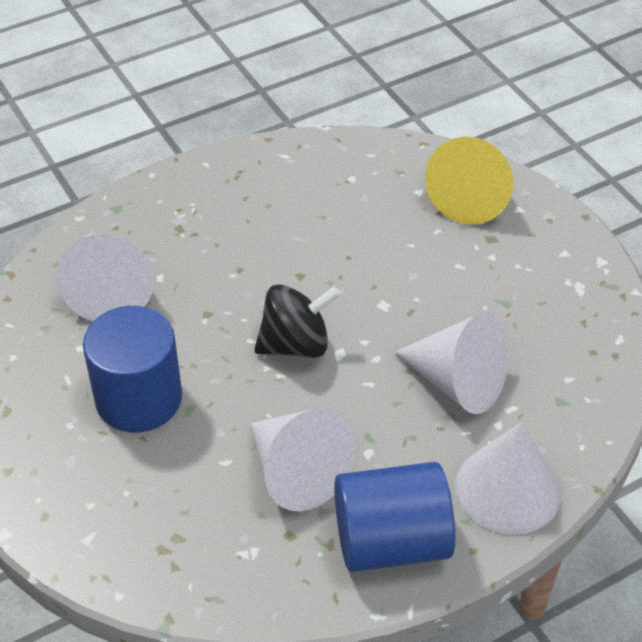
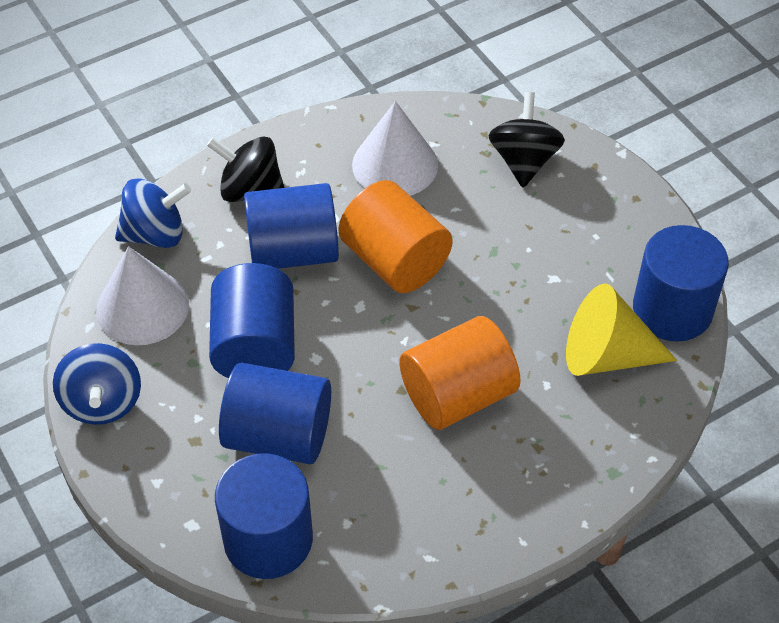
black spinning top: [254,284,341,358] = 1 -> [207,136,285,202] [488,92,565,188] = 2
blue cylinder: [83,306,182,432] [334,462,455,572] = 2 -> [209,263,295,378] [215,453,313,579] [219,363,331,464] [244,183,339,269] [633,225,729,341] = 5
blue spinning top: none = 0 -> [53,343,141,425] [115,178,191,248] = 2
orange cylinder: none = 0 -> [338,180,453,293] [399,316,521,430] = 2
white cone: [56,234,154,321] [250,408,355,511] [394,312,509,414] [455,422,562,535] = 4 -> [96,246,189,345] [352,101,438,196] = 2

